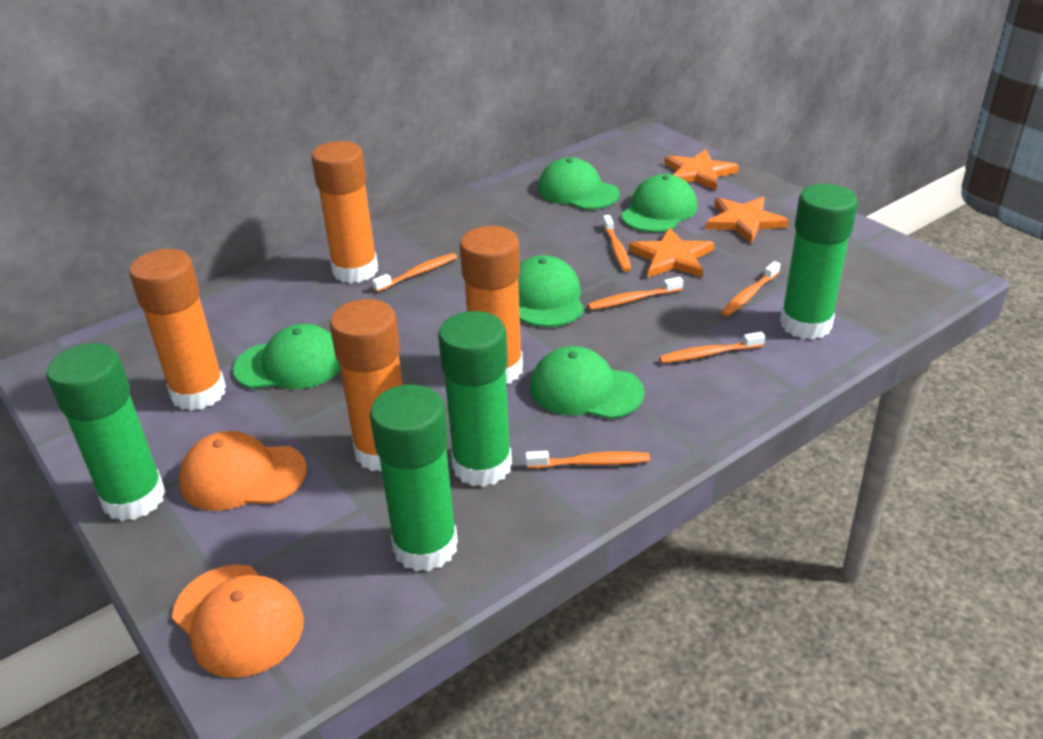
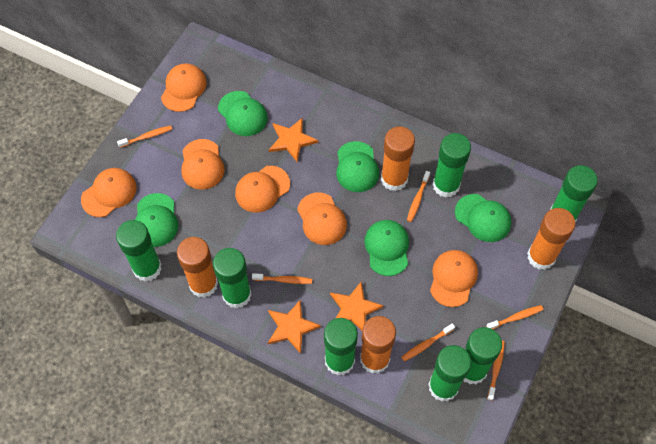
green glue stick: [46,343,166,521] [370,384,458,572] [438,311,512,487] [780,184,858,340] = 4 -> [116,220,162,282] [213,248,251,309] [324,318,358,376] [428,345,471,402] [433,133,471,198] [464,327,502,384] [550,165,598,222] = 7
orange cap: [172,565,304,678] [179,431,307,511] = 2 -> [81,168,137,217] [161,63,207,112] [181,139,224,190] [235,166,290,213] [297,193,347,245] [430,250,478,307] = 6

